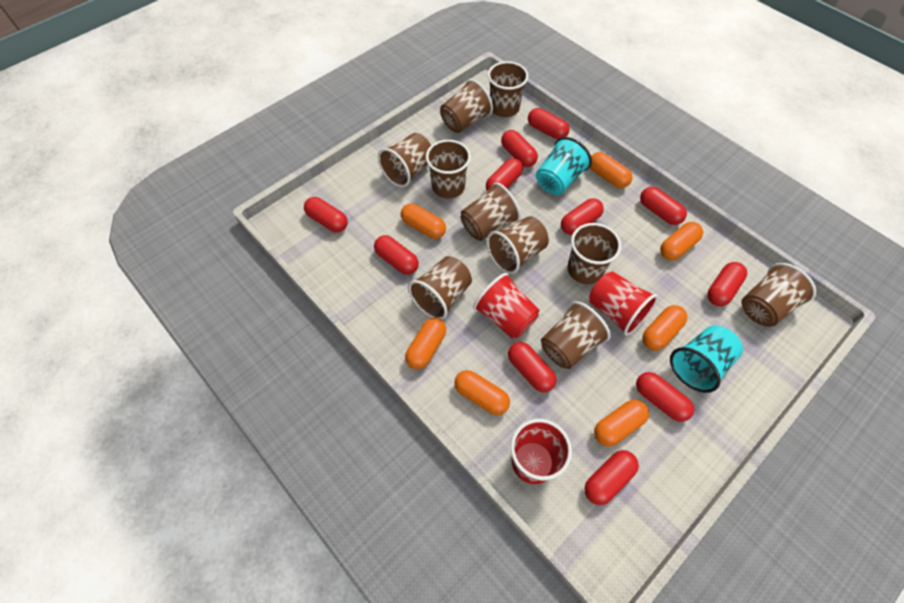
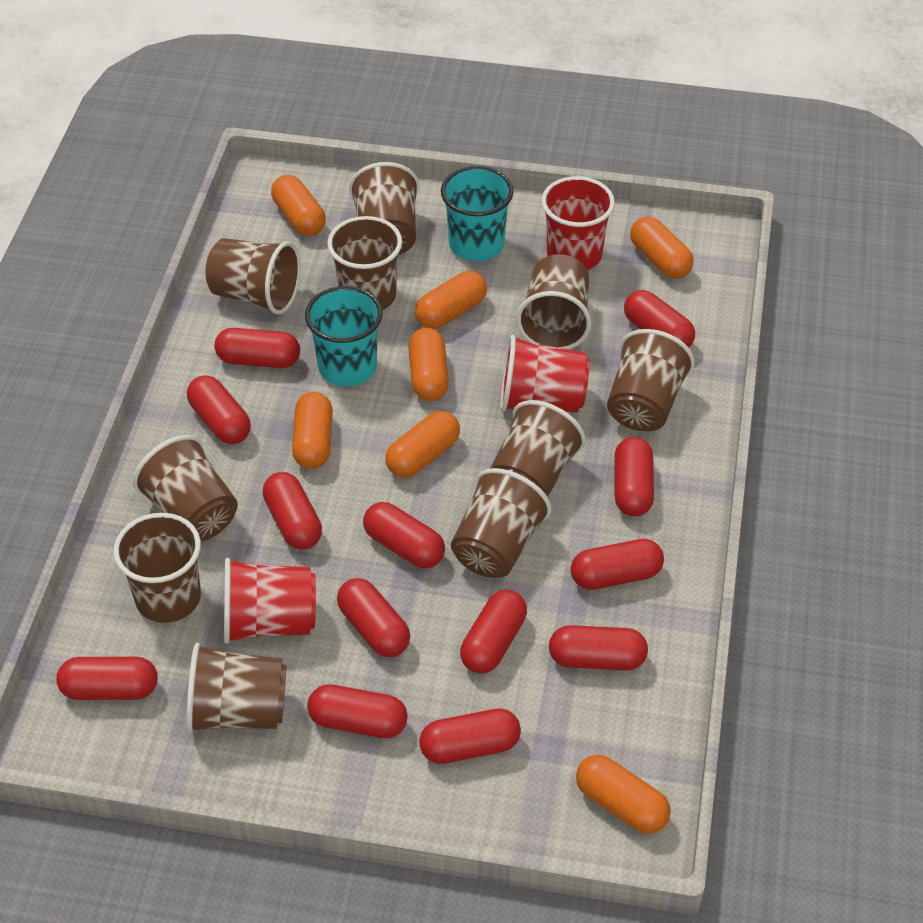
red capsule: [304,197,348,232] [374,235,419,275] [486,158,523,191] [501,130,538,167] [508,342,556,392] [528,108,570,140] [561,198,604,235] [584,450,639,505] [636,372,694,422] [640,187,687,225] [707,262,747,306] = 11 -> [56,657,158,700] [187,375,251,444] [215,328,300,368] [262,472,322,550] [307,684,408,738] [337,578,410,657] [363,502,445,568] [419,708,521,764] [460,590,527,673] [549,625,648,670] [571,539,664,590] [614,437,654,517] [624,290,695,348] = 13

